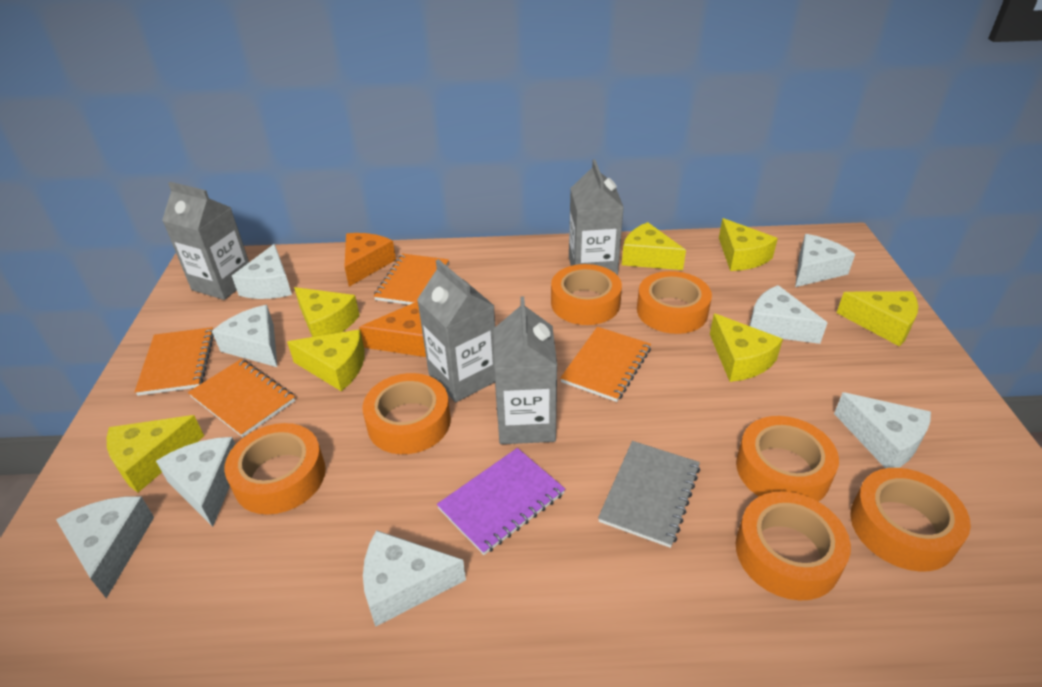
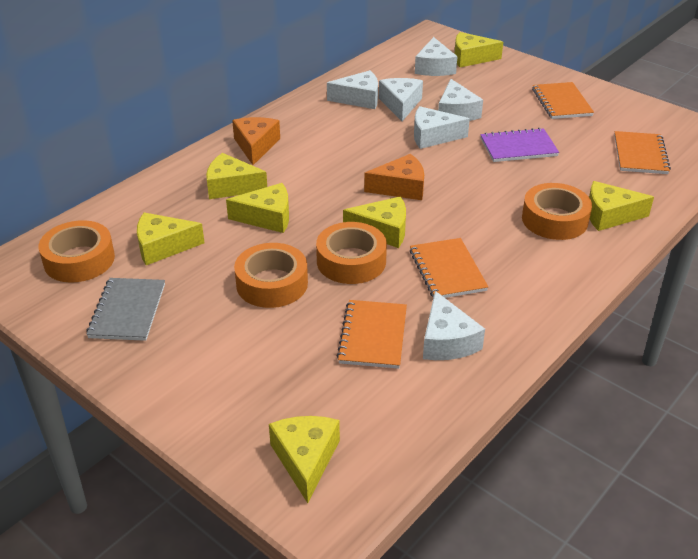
grey carton: [162,182,249,300] [417,259,495,402] [494,296,557,444] [569,159,624,275] = 4 -> none = 0
orange tape: [224,423,326,515] [363,373,451,454] [551,264,622,325] [637,271,712,334] [736,416,839,502] [736,491,851,600] [850,468,971,572] = 7 -> [38,220,115,282] [234,243,308,308] [316,222,387,284] [522,183,592,240] = 4
white cheese: [56,496,154,598] [156,437,236,527] [212,305,277,367] [232,244,292,299] [363,530,466,627] [749,285,827,344] [795,234,855,287] [834,392,931,468] = 8 -> [327,70,378,109] [379,78,423,121] [414,106,470,149] [415,37,458,76] [423,291,485,360] [438,79,483,121] = 6

